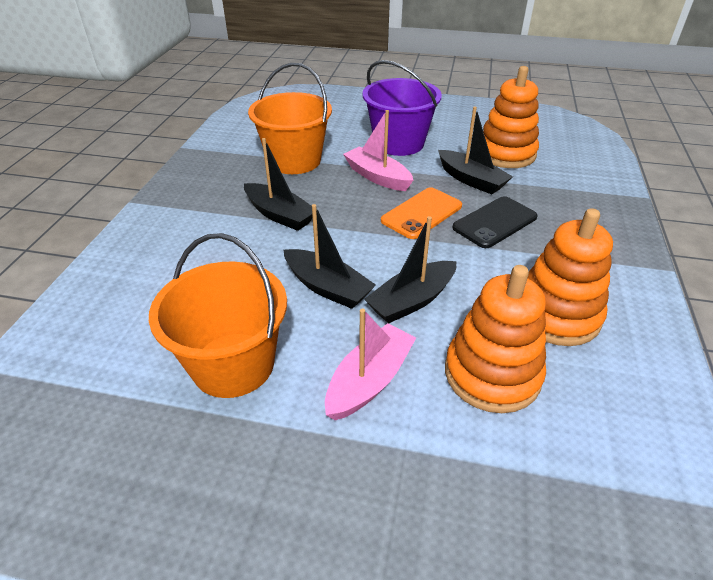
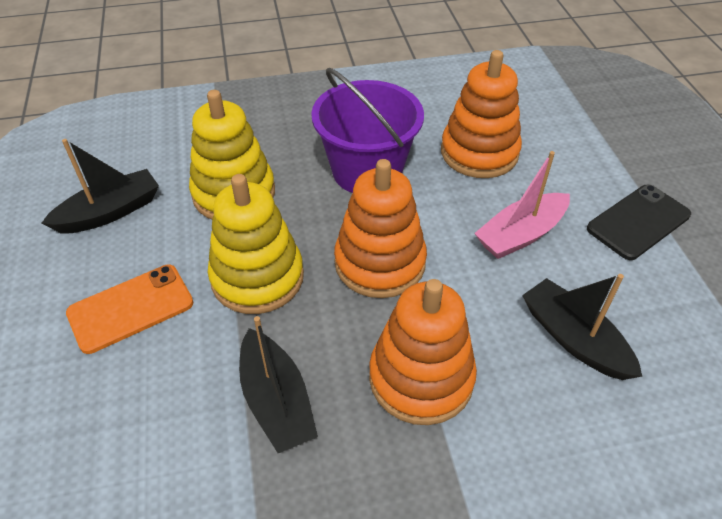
black boat: [244,138,313,231] [284,204,376,309] [364,216,457,323] [438,107,513,195] = 4 -> [42,139,159,233] [239,316,318,453] [522,274,642,380] = 3
orange bucket: [149,233,287,398] [248,63,332,174] = 2 -> none = 0
pink boat: [325,308,416,420] [343,110,413,191] = 2 -> [474,151,570,259] = 1
yellow stacking toy: none = 0 -> [189,90,275,219] [208,174,304,314] = 2

